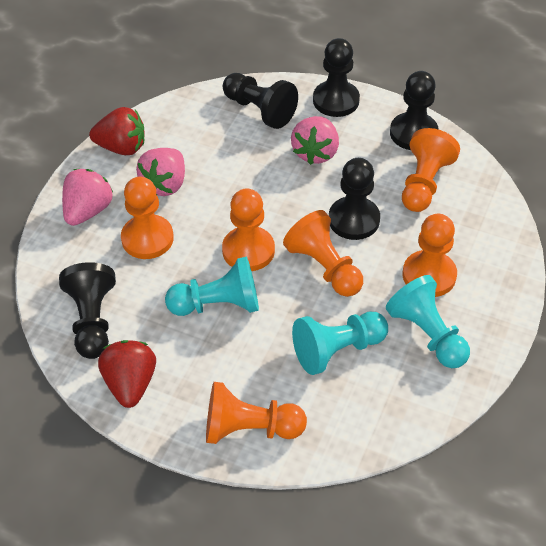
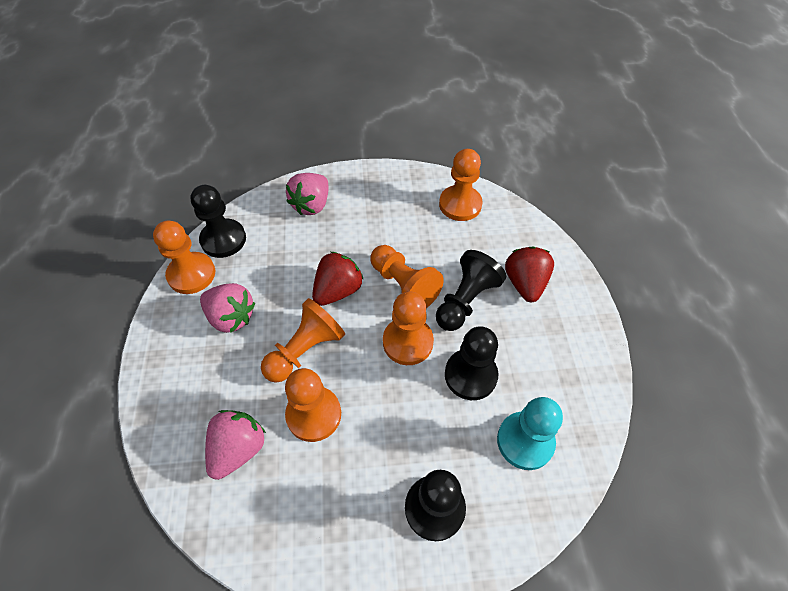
black pawn: [59,262,116,359] [223,73,298,129] [313,38,360,117] [329,158,380,240] [390,71,439,150] = 5 -> [191,185,246,258] [405,470,466,541] [436,250,506,331] [445,326,499,400] = 4
turquoise pawn: [165,257,259,316] [292,312,388,375] [386,275,470,368] = 3 -> [497,397,563,470] = 1

